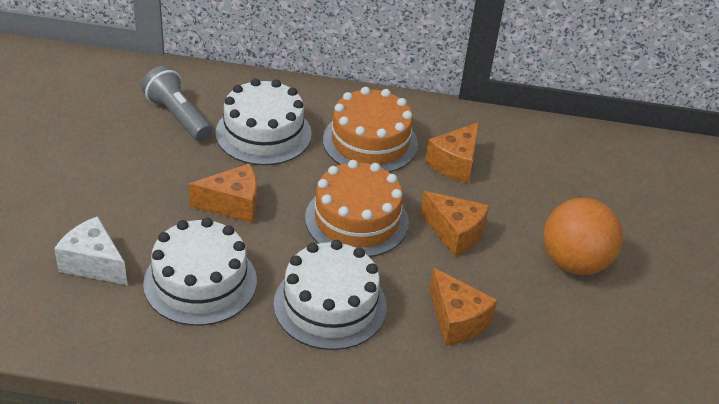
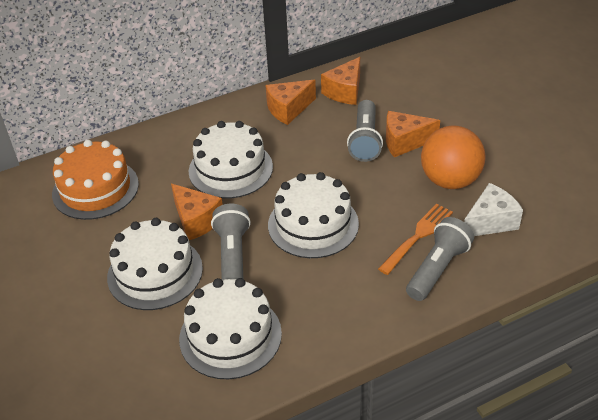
grey flashlight: [142,66,212,142] = 1 -> [211,204,251,280] [347,100,383,162] [406,217,474,301] = 3
orange cake: [305,160,409,257] [323,87,418,172] = 2 -> [52,140,139,220] = 1
orange fork: none = 0 -> [378,204,453,275] = 1
white cake: [143,218,257,326] [216,78,312,165] [274,240,387,350] = 3 -> [107,218,203,310] [179,278,282,379] [189,121,273,199] [268,172,359,258] = 4

